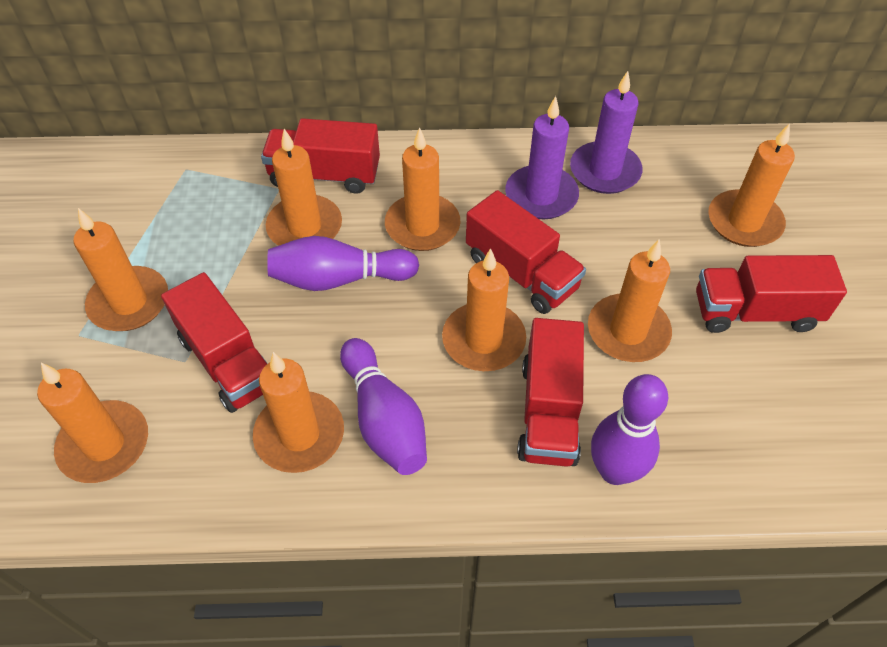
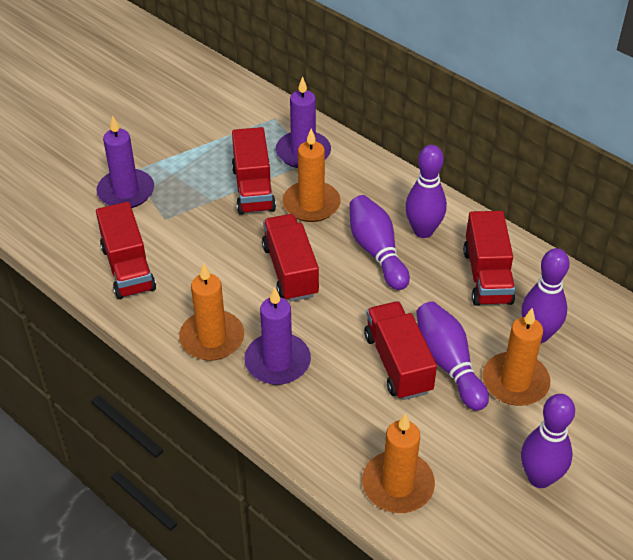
orange candle: [37,363,148,483] [73,208,168,331] [253,352,344,473] [266,129,342,246] [385,127,461,251] [442,248,526,371] [588,240,672,362] [708,123,795,247] = 8 -> [179,263,244,361] [282,129,341,222] [362,413,435,513] [483,308,550,406] = 4
purple bowling pin: [267,236,419,291] [340,338,427,475] [591,374,668,485] = 3 -> [349,195,410,290] [405,145,447,238] [416,301,489,411] [521,248,570,343] [521,394,575,488] = 5
purple candle: [505,96,579,219] [570,71,643,194] = 2 -> [96,116,154,208] [245,287,311,385] [276,76,331,168] = 3

